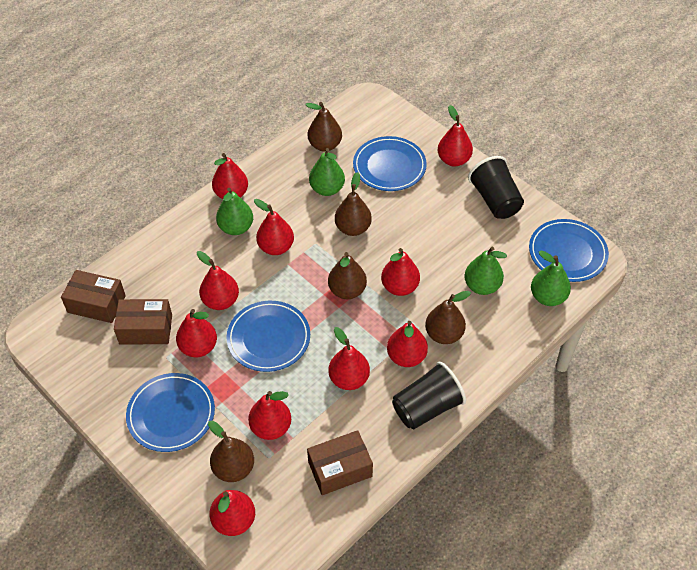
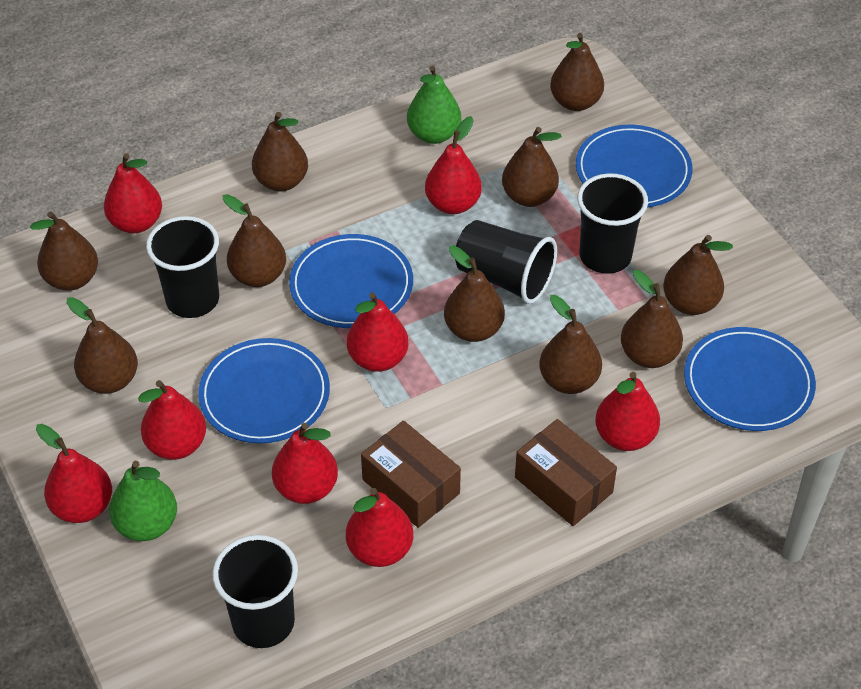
black cup: [392,362,466,429] [468,156,524,219] = 2 -> [146,216,219,318] [212,535,298,648] [455,220,557,304] [577,173,648,274] = 4
brown box: [61,270,126,323] [114,299,172,344] [307,430,373,495] = 3 -> [361,421,461,528] [515,419,617,526] = 2
brown pear: [208,421,254,482] [305,102,342,152] [328,252,367,299] [335,172,372,236] [425,291,471,344] = 5 -> [30,211,98,291] [67,297,138,394] [223,194,286,287] [252,112,308,191] [444,245,505,342] [502,127,562,207] [539,295,602,394] [550,33,604,111] [621,270,683,368] [663,235,733,315] = 10
green pear: [216,188,253,235] [309,148,345,196] [464,247,507,295] [531,251,571,306] = 4 -> [109,461,177,541] [407,66,461,144] = 2
red pear: [176,309,217,357] [197,251,239,310] [209,490,255,536] [212,153,248,199] [248,391,291,440] [254,199,294,255] [328,327,370,390] [381,248,420,296] [387,321,428,367] [438,105,473,167] = 10 -> [36,424,112,523] [104,153,162,233] [138,380,206,460] [272,423,338,504] [346,488,413,567] [347,292,409,372] [425,116,482,214] [595,372,660,451] = 8

